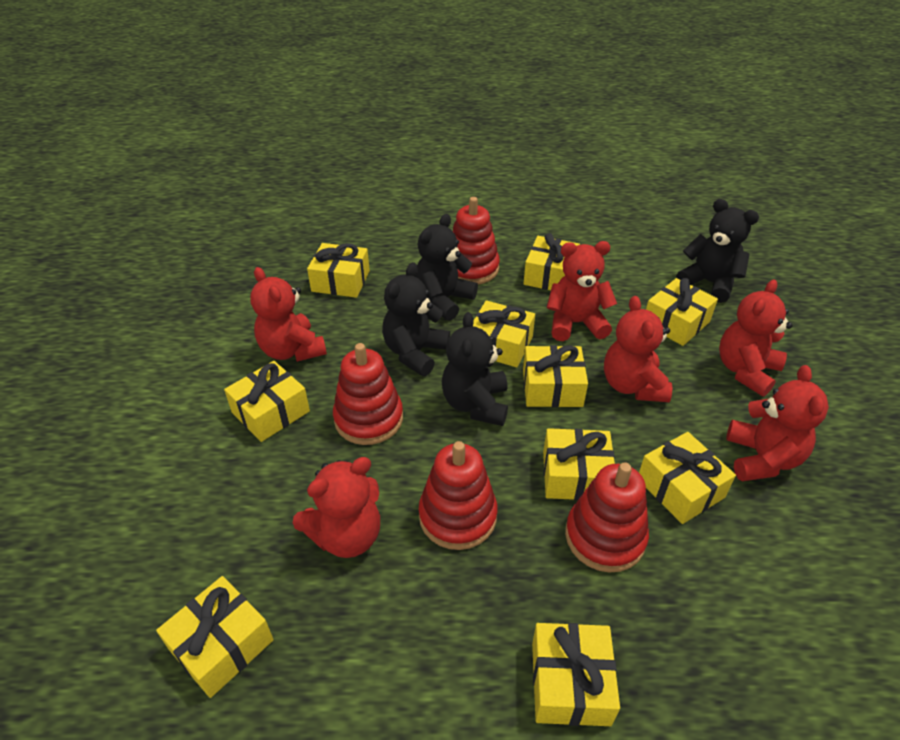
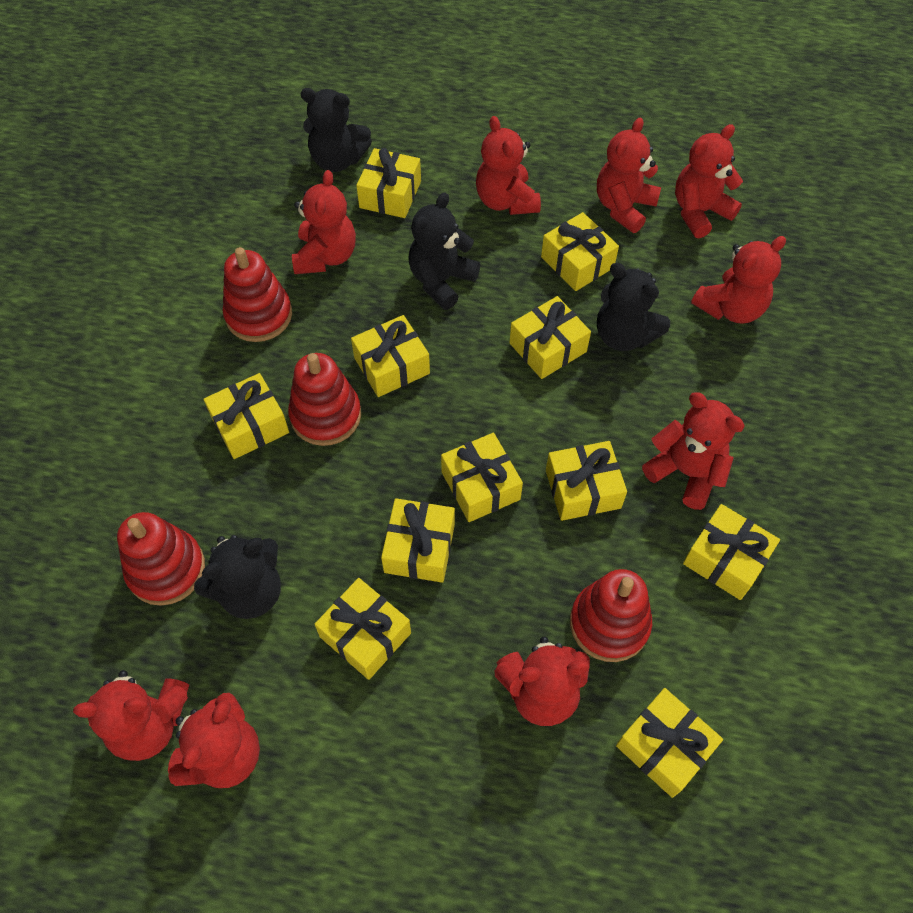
red teddy bear: [250,267,327,362] [293,457,380,558] [546,241,617,341] [604,296,672,402] [719,279,793,396] [726,365,829,481] = 6 -> [73,670,189,761] [168,693,260,788] [292,170,356,274] [476,116,541,215] [495,637,590,726] [597,117,661,233] [642,392,745,510] [675,124,743,238] [691,236,786,324] = 9
yellow gift: [156,576,274,698] [224,361,310,442] [307,243,370,298] [473,300,535,367] [523,233,580,290] [523,345,588,407] [532,623,620,726] [543,428,615,500] [639,432,736,524] [646,278,718,346] = 10 -> [204,373,289,459] [314,578,411,680] [351,315,430,397] [356,148,421,218] [381,498,455,583] [441,433,523,522] [509,296,591,379] [541,212,619,291] [546,441,627,521] [616,688,723,798] [683,504,780,600] = 11

